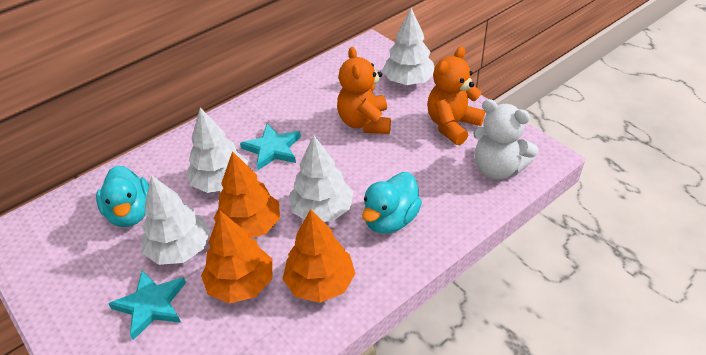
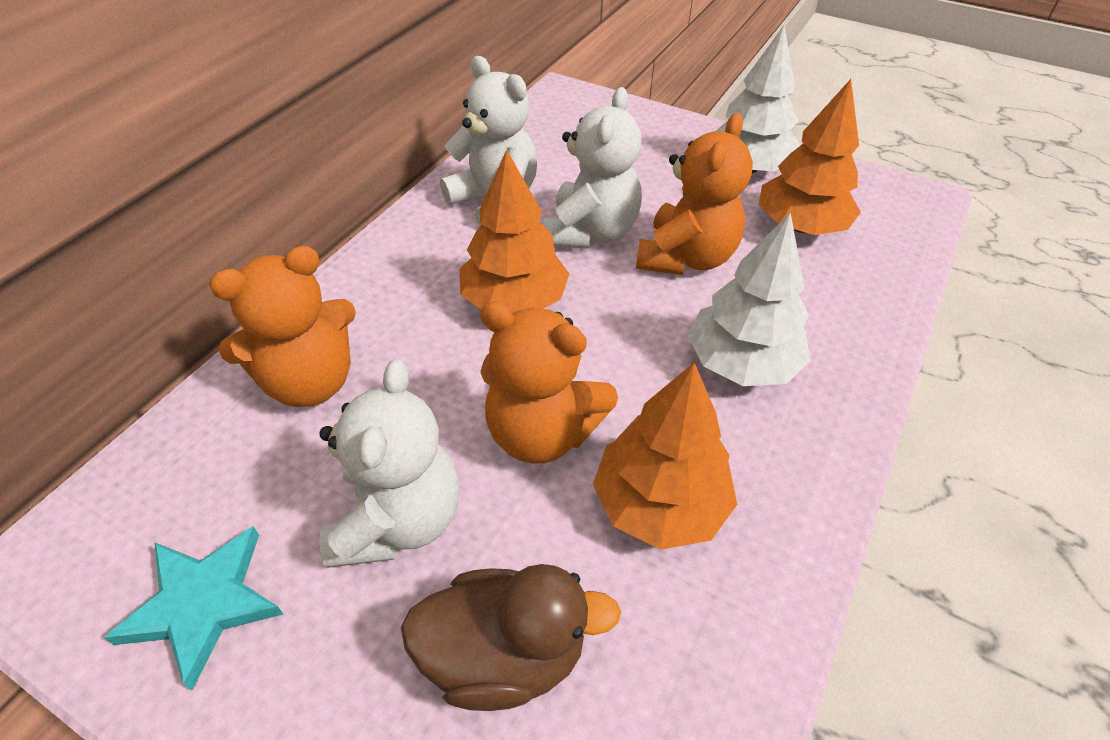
brown duck: none = 0 -> [401,564,621,711] = 1
orange teddy bear: [337,47,391,134] [427,46,485,145] = 2 -> [209,246,356,407] [480,302,618,464] [636,113,753,275] = 3
turquoise duck: [96,166,149,227] [362,172,422,234] = 2 -> none = 0
turquoise star: [108,270,186,340] [240,124,301,170] = 2 -> [104,526,283,690] = 1
white teddy bear: [473,99,538,180] = 1 -> [319,359,459,568] [440,56,537,226] [544,87,642,248] = 3
white tree: [142,175,210,265] [186,108,248,193] [288,135,353,222] [382,8,435,85] = 4 -> [688,212,811,386] [716,26,800,173] = 2

